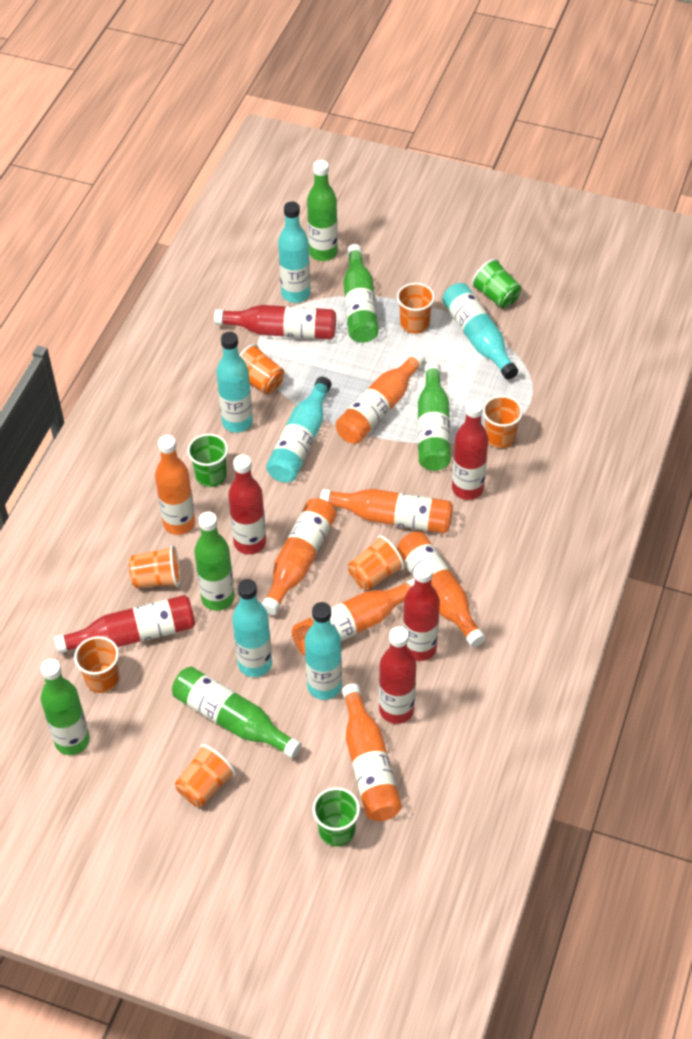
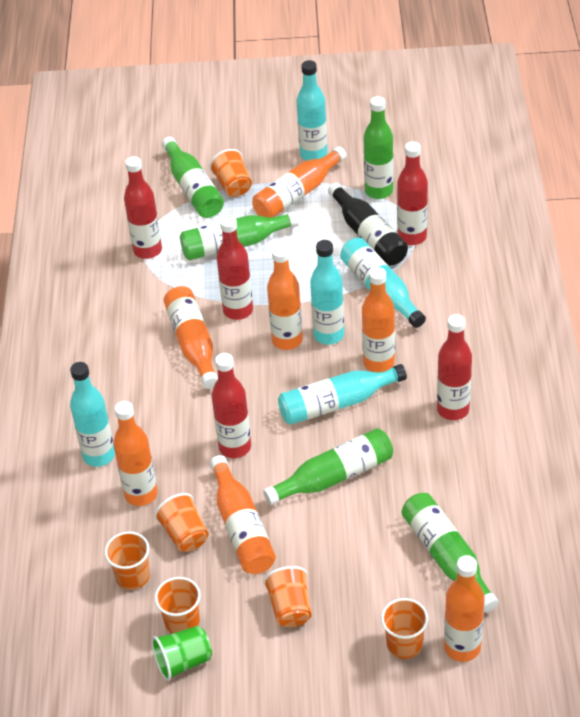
black bottle: none = 0 -> [328,183,408,266] = 1
green bottle: [41,659,90,755] [172,667,302,759] [194,511,235,611] [307,160,338,261] [343,244,379,343] [418,362,451,471] = 6 -> [162,137,224,218] [180,212,299,260] [263,428,393,505] [364,96,394,199] [401,493,499,612] = 5
green cup: [187,434,228,487] [313,787,360,846] [472,259,521,308] = 3 -> [151,626,212,681] = 1
orange cup: [74,636,119,693] [129,545,181,588] [175,744,236,807] [239,344,284,394] [348,535,405,590] [397,283,435,333] [483,395,523,448] = 7 -> [104,531,150,590] [154,493,209,552] [155,577,201,634] [210,149,252,197] [263,566,312,627] [381,598,428,659] = 6
red bottle: [54,595,195,653] [214,305,336,339] [228,454,266,554] [379,626,416,724] [403,563,440,661] [452,399,488,500] = 6 -> [124,156,162,259] [212,353,251,458] [216,216,253,320] [397,141,428,245] [437,314,472,420] = 5
turquoise bottle: [216,332,253,433] [232,579,272,677] [266,377,332,482] [278,201,310,303] [305,602,342,700] [442,283,518,380] = 6 -> [70,362,115,467] [278,364,407,425] [297,60,327,161] [310,240,344,345] [340,238,426,328] = 5

